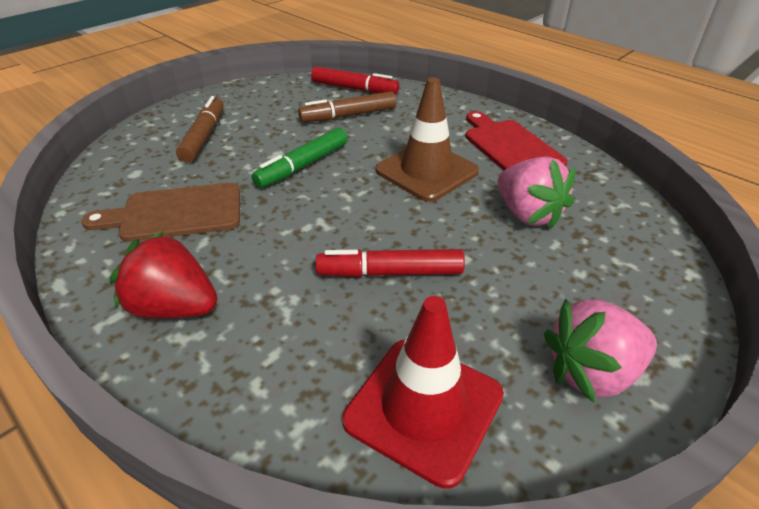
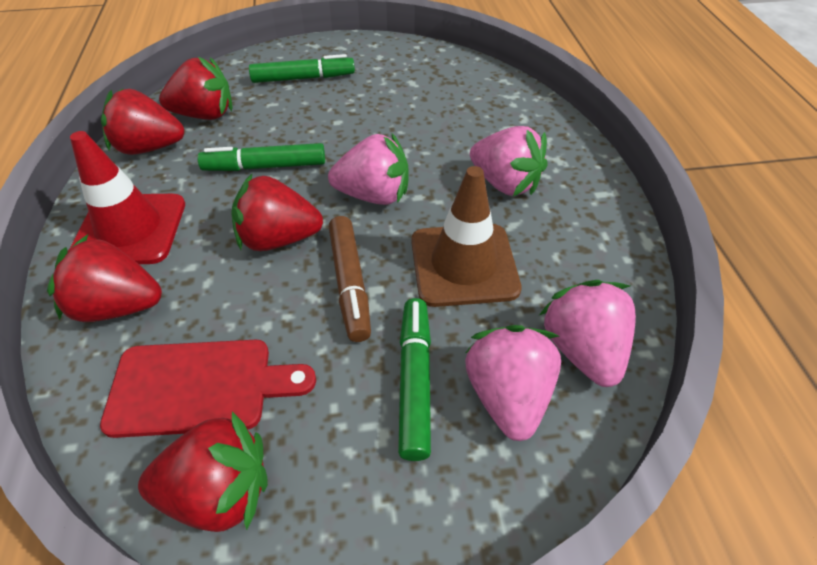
brown cutting board: [82,183,240,242] = 1 -> none = 0
brown marker: [176,96,224,163] [298,91,396,122] = 2 -> [329,216,371,342] = 1
green marker: [252,127,348,188] = 1 -> [198,143,325,171] [249,54,355,83] [398,298,431,461] = 3
pink strawberry: [498,156,575,229] [544,299,657,403] = 2 -> [328,133,409,205] [465,325,561,441] [470,126,548,196] [539,280,636,387] = 4
red marker: [311,66,399,95] [315,249,465,277] = 2 -> none = 0
red strawberry: [110,231,218,319] = 1 -> [47,235,162,322] [101,89,184,155] [138,411,268,532] [159,57,233,120] [231,174,323,251] = 5

